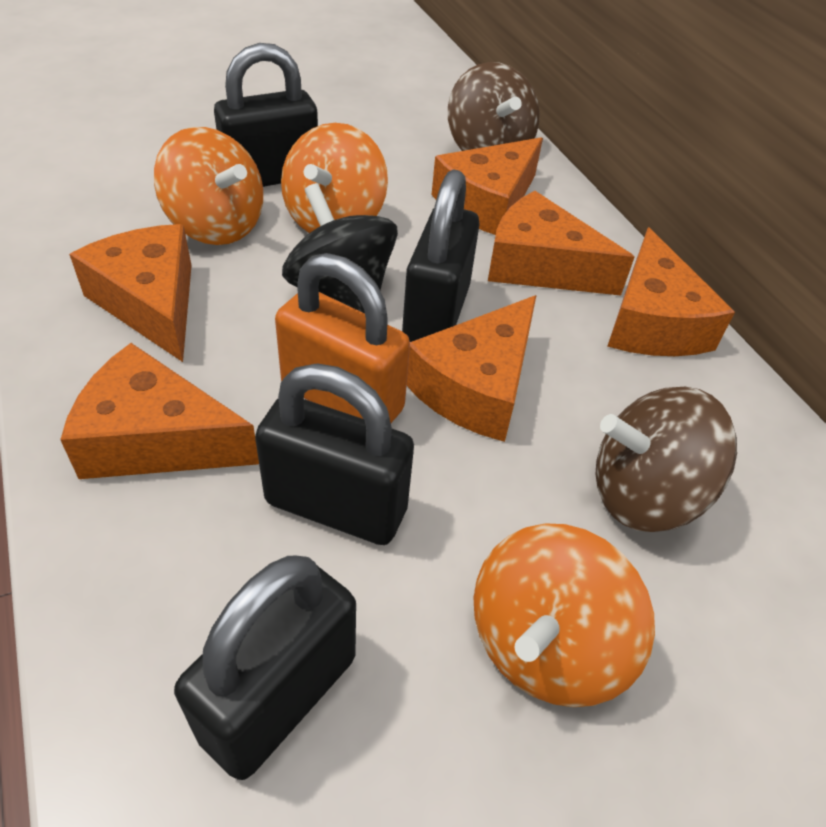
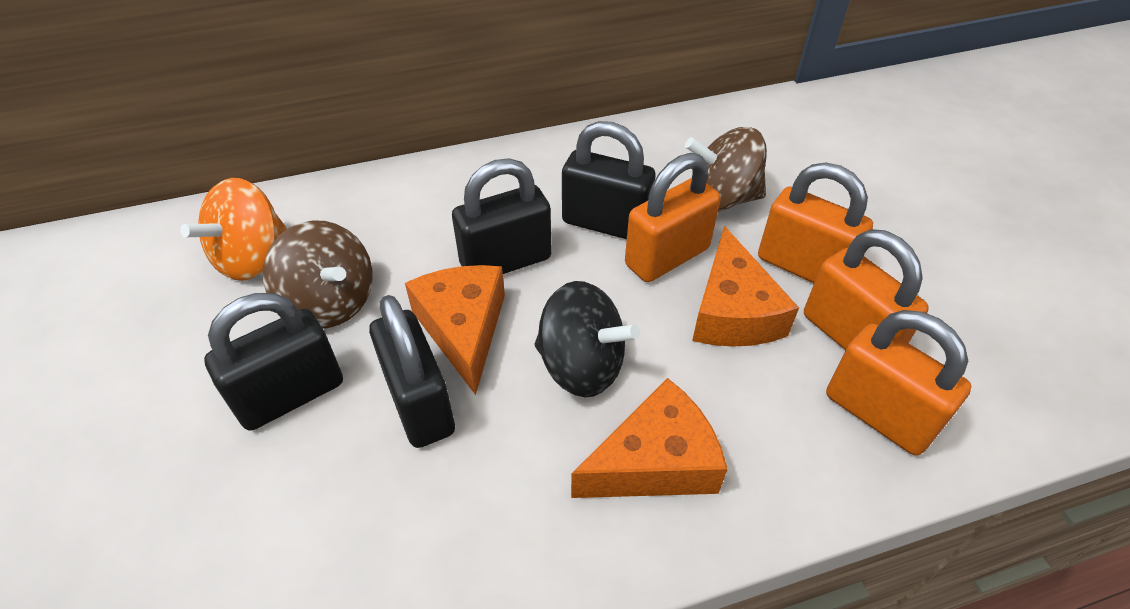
orange cheese: [60,343,259,479] [69,224,192,362] [407,295,537,442] [432,137,543,235] [488,191,635,296] [607,227,735,356] = 6 -> [405,265,505,395] [571,378,728,498] [692,226,799,347] = 3
orange padlock: [275,253,410,423] = 1 -> [625,153,721,282] [758,163,873,283] [804,229,929,350] [826,310,972,455] = 4
orange spinning top: [154,127,263,245] [281,123,388,233] [474,523,655,707] = 3 -> [180,178,286,281] = 1

